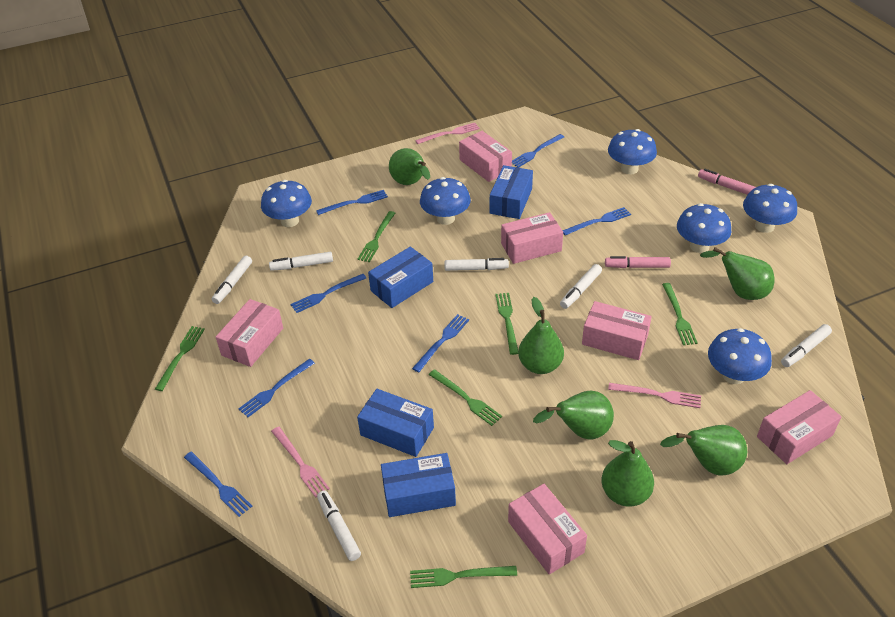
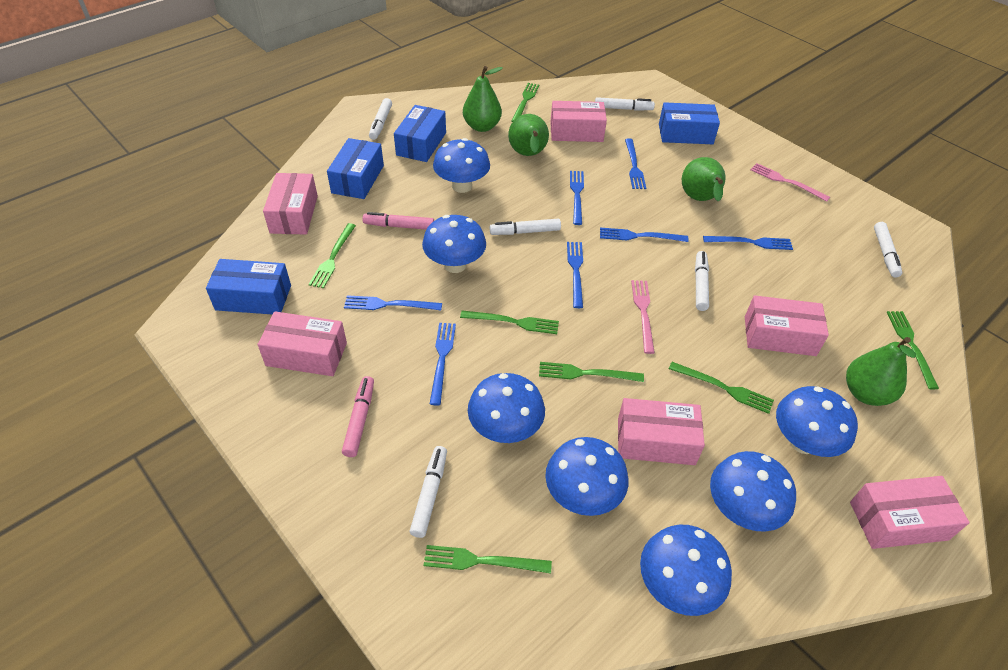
blue mushroom: [261,180,312,227] [420,177,471,225] [608,129,657,174] [677,203,731,253] [708,328,772,384] [743,184,797,233] = 6 -> [422,215,486,273] [433,138,490,193] [468,373,545,443] [545,437,628,516] [640,525,732,616] [710,451,796,532] [776,386,858,457] = 7
green fork: [155,326,205,391] [358,211,395,262] [410,566,517,588] [429,369,502,426] [495,293,518,355] [662,283,698,345] = 6 -> [309,223,356,288] [424,545,552,574] [460,310,559,334] [511,83,539,122] [539,362,644,382] [669,362,774,414] [887,311,939,390] = 7
green pear: [389,148,430,185] [518,297,564,374] [533,391,614,439] [601,440,654,507] [660,425,747,476] [700,247,774,300] = 6 -> [463,66,503,132] [508,114,549,156] [682,157,726,201] [846,337,916,406] = 4
pink fork: [271,427,330,498] [415,123,480,144] [608,383,701,408] = 3 -> [631,280,655,354] [750,163,830,202] = 2

